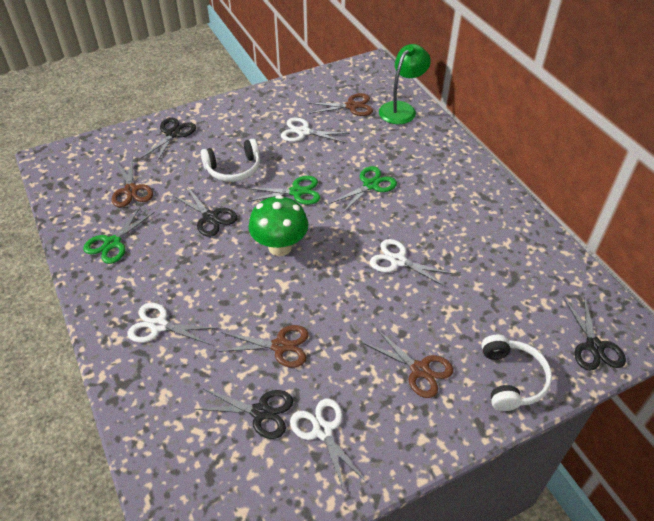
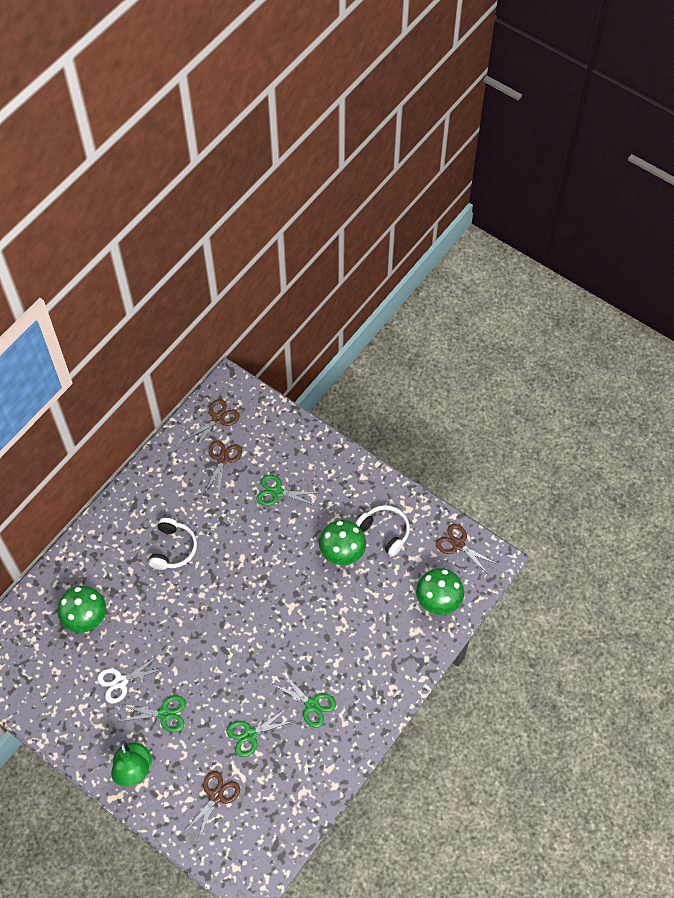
black scissors: [141,118,196,163] [172,188,237,237] [195,388,293,439] [564,296,626,371] = 4 -> none = 0
green mushroom: [249,195,308,256] = 1 -> [58,586,106,633] [319,520,366,565] [416,568,464,615] = 3
green scissors: [83,207,155,264] [246,176,320,205] [329,166,397,214] = 3 -> [118,696,186,732] [226,707,295,757] [256,475,317,506] [273,671,336,728] = 4
white scissors: [127,303,217,345] [281,118,350,143] [290,399,367,494] [370,239,453,287] = 4 -> [97,655,166,704] = 1

